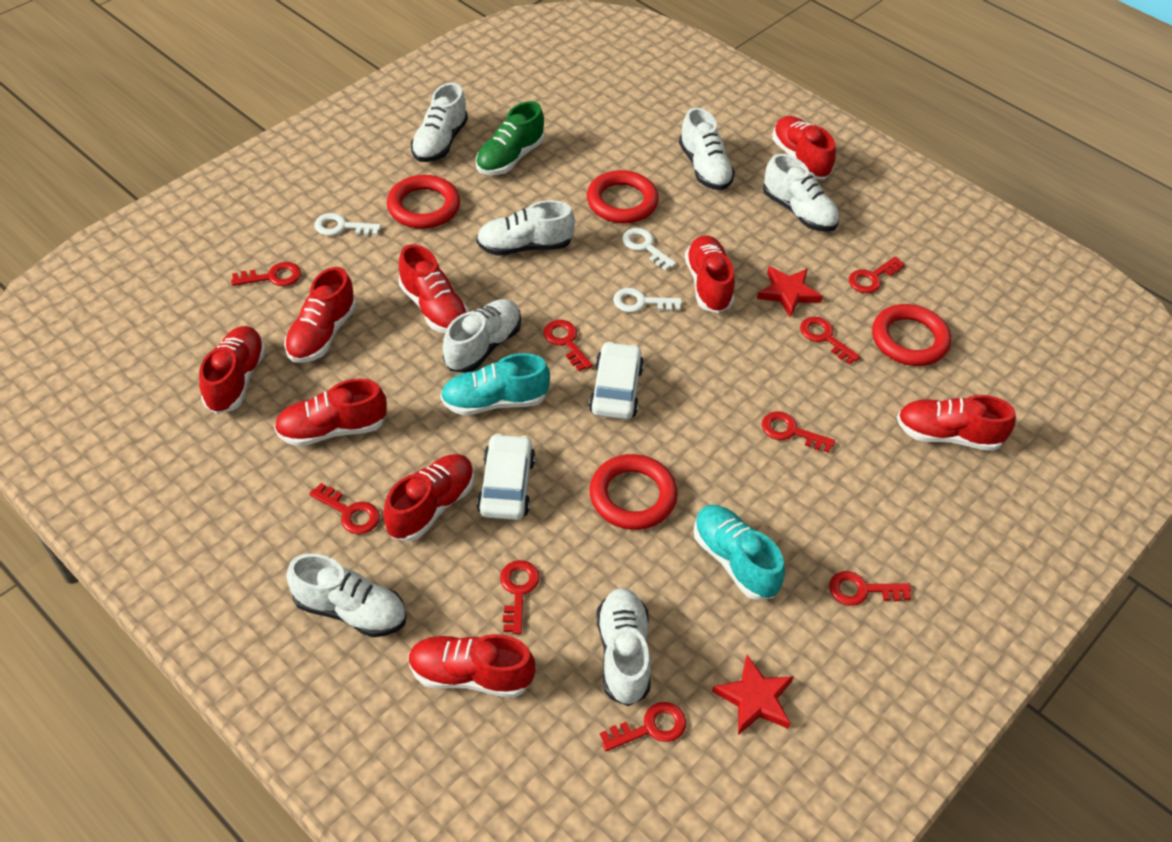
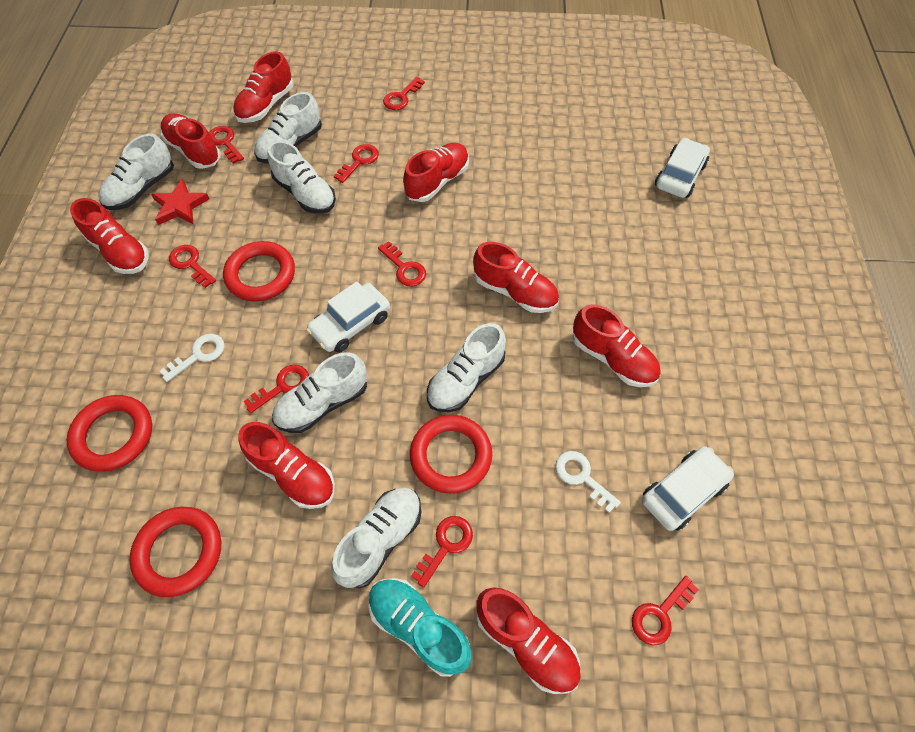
green shoe: [476,101,544,175] = 1 -> none = 0
red key: [231,262,301,286] [309,483,380,534] [500,560,539,634] [543,320,593,371] [600,702,686,751] [762,411,835,453] [800,317,860,365] [829,571,911,606] [849,256,905,293] = 9 -> [169,245,216,288] [209,126,244,164] [243,365,309,413] [334,144,379,183] [378,241,426,287] [383,77,425,110] [411,516,473,588] [632,576,699,646] = 8
red shoe: [199,326,266,414] [274,379,387,447] [284,267,357,363] [383,454,474,541] [399,244,469,333] [408,634,535,698] [685,235,735,313] [772,116,836,179] [897,395,1016,451] = 9 -> [70,198,149,274] [160,113,221,169] [233,51,293,123] [238,422,335,509] [403,143,469,202] [473,242,559,313] [476,587,581,694] [573,304,661,387] = 8
red star: [712,655,794,735] [757,266,823,318] = 2 -> [151,179,209,225] = 1
turquoise shoe: [440,353,550,416] [694,505,785,600] = 2 -> [368,578,472,677] = 1
white car: [477,433,535,520] [589,341,644,419] = 2 -> [306,281,390,353] [642,446,734,531] [655,138,710,198] = 3
white key: [315,213,381,236] [613,288,682,312] [622,228,677,271] = 3 -> [160,334,224,382] [555,451,621,513] = 2
white shoe: [286,554,407,637] [411,83,468,162] [443,299,521,373] [476,200,575,256] [597,588,651,706] [679,107,735,190] [763,154,840,232] = 7 -> [98,134,174,210] [254,92,322,163] [267,140,336,214] [272,352,367,433] [331,488,421,589] [427,323,506,412] = 6

